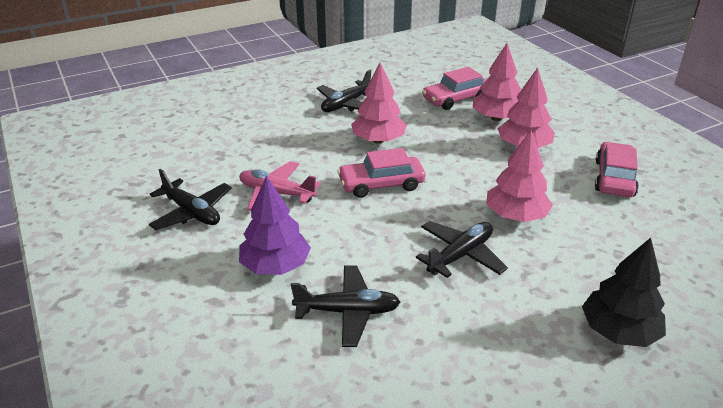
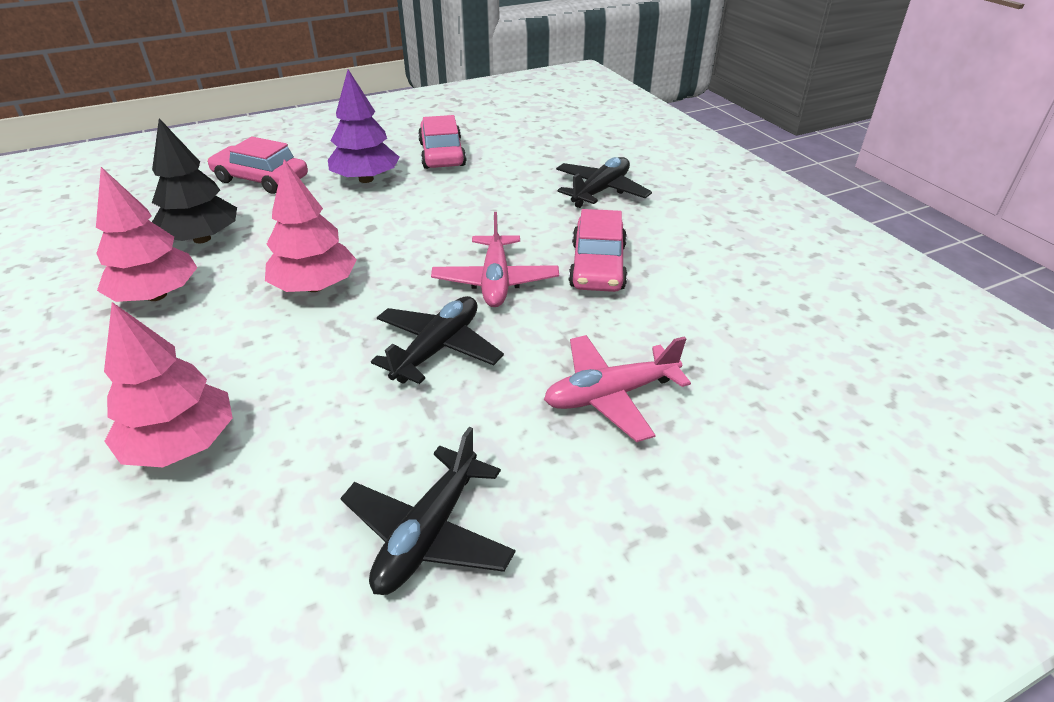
black plane: [149,169,232,230] [291,265,400,347] [317,70,371,112] [416,221,508,278] = 4 -> [340,427,516,595] [371,296,504,384] [556,157,652,208] = 3
pink plane: [239,161,321,211] = 1 -> [431,212,559,307] [544,335,691,442] = 2
pink tree: [351,63,407,144] [473,43,521,121] [486,130,553,222] [498,67,555,148] = 4 -> [96,167,198,302] [104,302,233,467] [265,159,357,292] = 3

